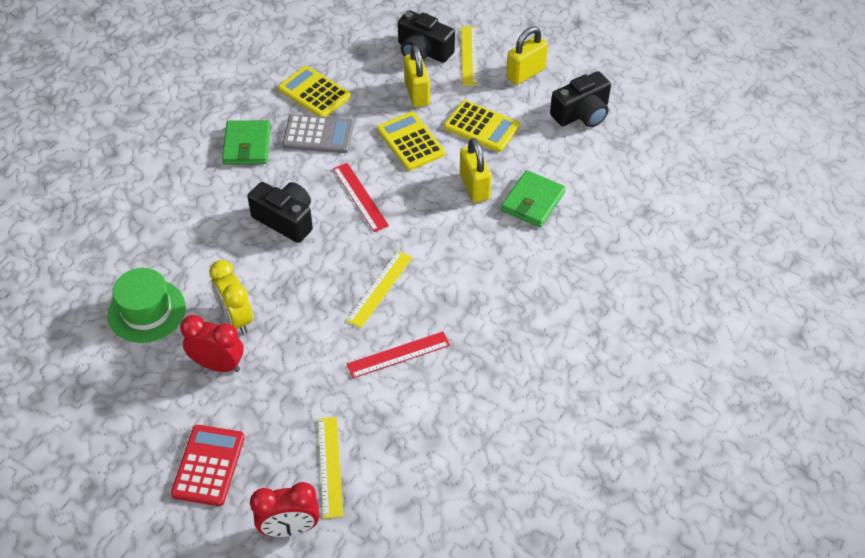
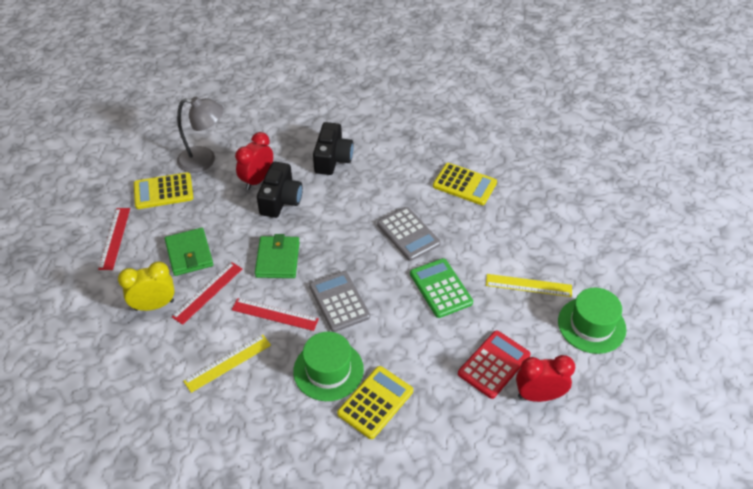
black camera: [248,182,313,243] [398,10,455,63] [550,71,611,127] = 3 -> [257,162,303,218] [313,122,353,175] = 2
green calculator: none = 0 -> [410,258,473,318] = 1
green hat: [108,268,186,343] = 1 -> [293,332,364,401] [558,288,626,354] = 2
grey calculator: [282,114,354,153] = 1 -> [309,271,370,332] [377,207,441,261] = 2
grey lamp: none = 0 -> [177,97,224,173] = 1
red ruler: [333,163,389,232] [347,331,450,378] = 2 -> [98,208,130,270] [172,262,242,325] [232,298,319,331] = 3
yellow padlock: [404,45,430,107] [460,138,492,203] [506,26,548,85] = 3 -> none = 0
yellow ruler: [318,417,343,519] [346,251,413,328] [461,26,478,86] = 3 -> [183,335,271,393] [486,274,572,297] = 2

